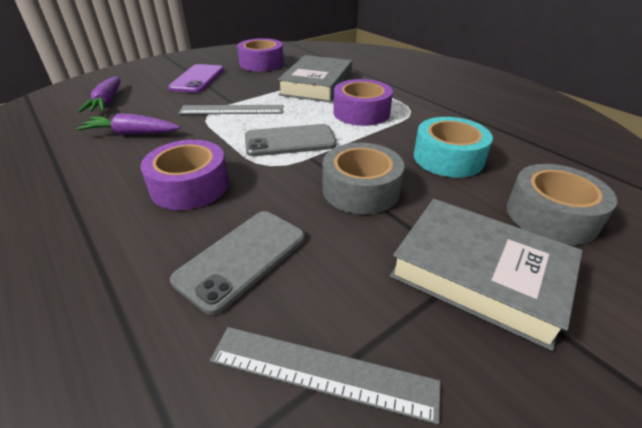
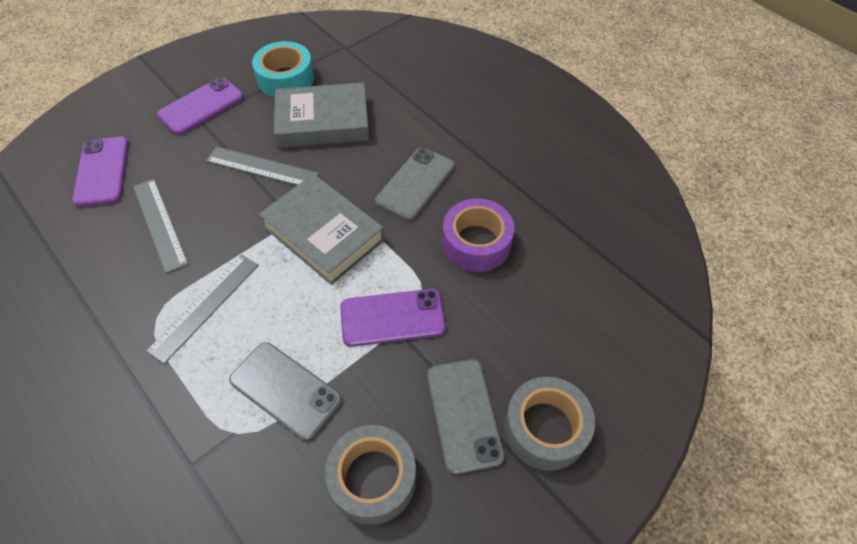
grey phone: [170,211,305,315] [245,124,336,156] = 2 -> [229,342,342,440] [375,148,455,221] [427,359,505,474] = 3
grey ruler: [178,105,283,114] [210,327,441,424] = 2 -> [133,179,188,273] [146,255,259,364] [206,147,319,185] = 3
purple carrot: [76,113,181,135] [78,77,120,113] = 2 -> none = 0
purple phone: [168,64,224,93] = 1 -> [72,137,129,207] [157,77,244,135] [340,289,446,347] = 3
purple tape: [140,140,229,210] [237,38,284,71] [333,79,393,126] = 3 -> [442,198,514,272] = 1

